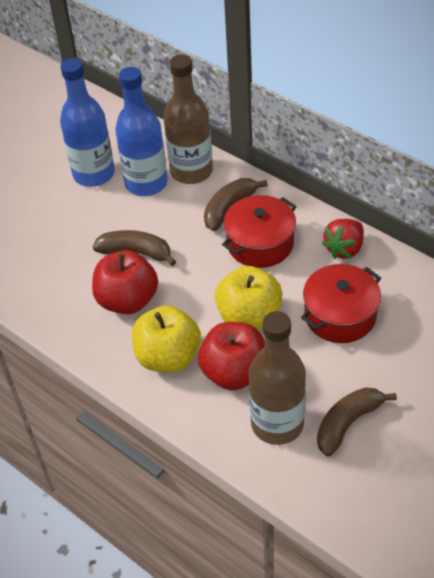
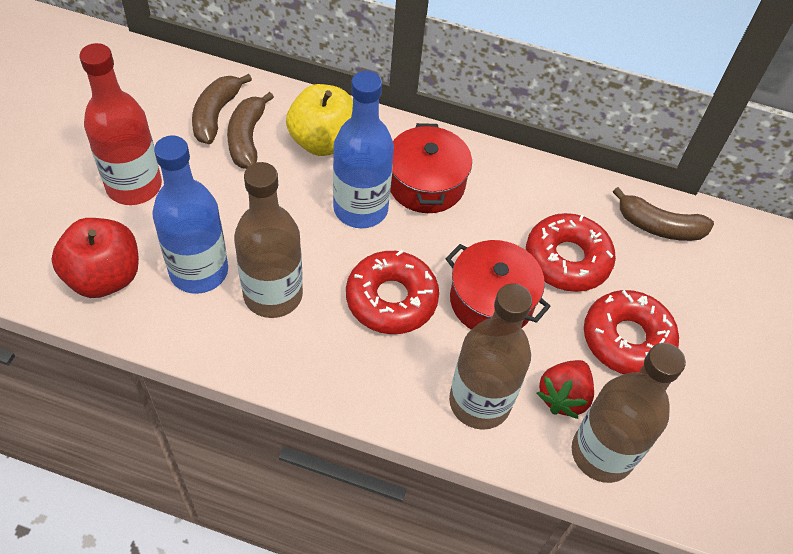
brown bottle: [164,54,213,184] [249,311,306,445] = 2 -> [234,162,303,318] [449,284,532,430] [572,343,686,483] = 3
red apple: [92,250,158,314] [198,322,265,391] = 2 -> [51,218,139,298] = 1
red bottle: none = 0 -> [79,43,162,205] = 1
red donut: none = 0 -> [346,250,439,334] [526,213,616,292] [584,290,679,374] = 3
yellow apple: [132,305,201,373] [215,266,282,330] = 2 -> [286,84,353,156] = 1

